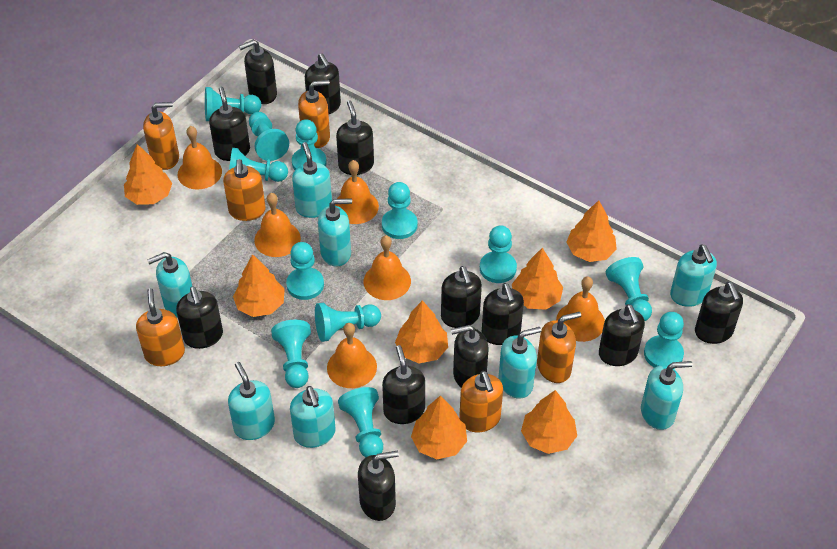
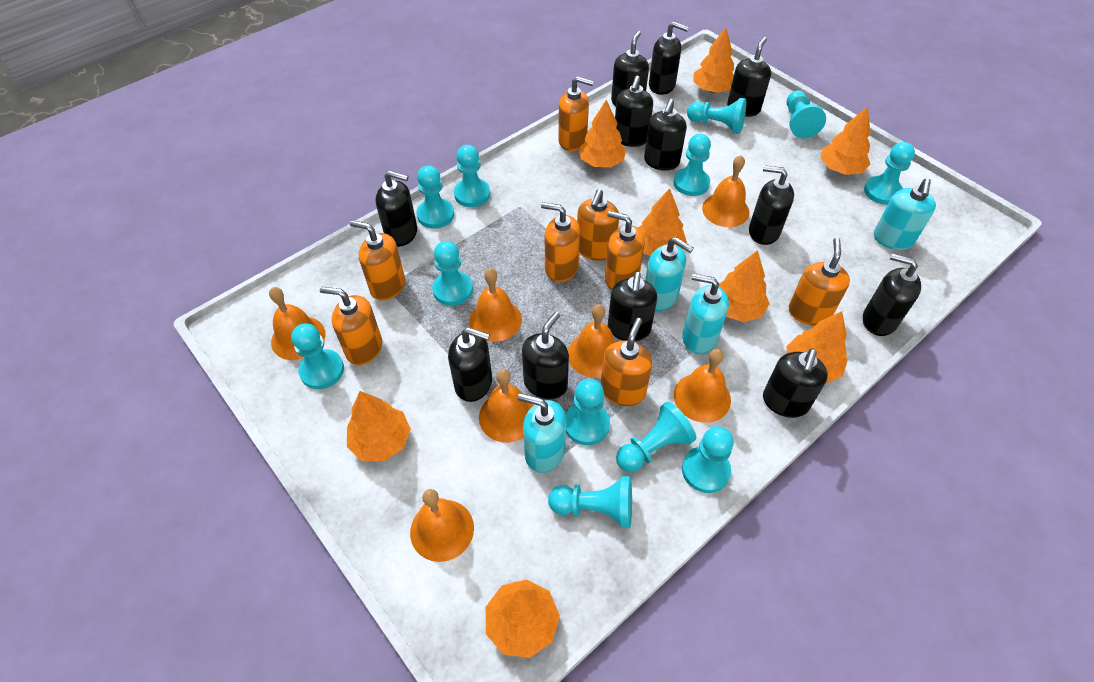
orange bell: [178,126,222,190] [254,193,301,257] [327,323,377,388] [335,160,379,224] [364,235,411,300] [556,276,605,342] = 6 -> [269,287,326,360] [410,489,474,562] [469,268,522,342] [479,369,534,443] [568,304,616,378] [674,349,731,423] [702,155,750,227] = 7
orange soap dispenser: [136,288,185,366] [143,102,179,170] [223,159,266,221] [298,80,330,148] [459,371,503,432] [537,312,581,383] = 6 -> [320,287,382,365] [350,220,405,301] [541,202,580,282] [558,76,594,151] [577,189,619,261] [601,318,652,406] [605,211,645,290] [789,238,850,326] = 8
orange tree: [124,144,172,205] [233,254,285,317] [395,300,448,363] [411,395,467,459] [512,248,563,310] [521,390,577,454] [566,200,617,262] = 7 -> [347,391,411,462] [486,579,560,658] [579,100,626,167] [638,188,687,256] [693,27,734,93] [719,250,770,322] [786,311,848,384] [820,106,871,175] = 8
turquoise soap dispenser: [147,252,193,318] [228,362,275,440] [290,386,336,448] [292,142,332,218] [318,198,352,266] [499,327,541,399] [641,361,693,430] [670,245,717,307] = 8 -> [518,393,566,473] [645,237,694,311] [682,274,729,354] [874,178,936,250] = 4

